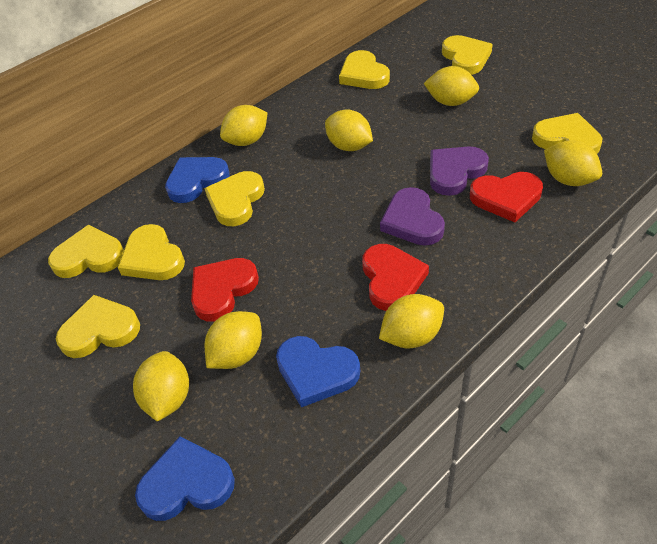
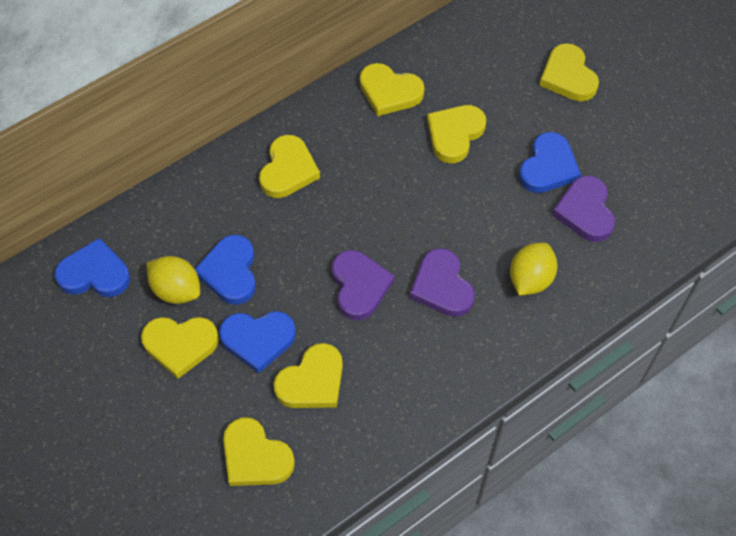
blue heart: [135,436,235,521] [165,157,230,203] [276,336,360,407] = 3 -> [55,238,130,297] [195,235,256,305] [219,311,296,374] [519,132,581,193] = 4
purple heart: [380,187,445,246] [430,146,489,196] = 2 -> [332,250,395,320] [410,248,475,317] [552,175,615,242] = 3
red heart: [191,258,259,322] [362,244,429,311] [470,172,543,222] = 3 -> none = 0
yellow lemon: [133,351,189,422] [205,311,262,369] [220,105,267,146] [325,109,373,151] [379,294,444,348] [424,66,479,106] [544,140,602,186] = 7 -> [147,256,200,304] [510,243,557,296] = 2

